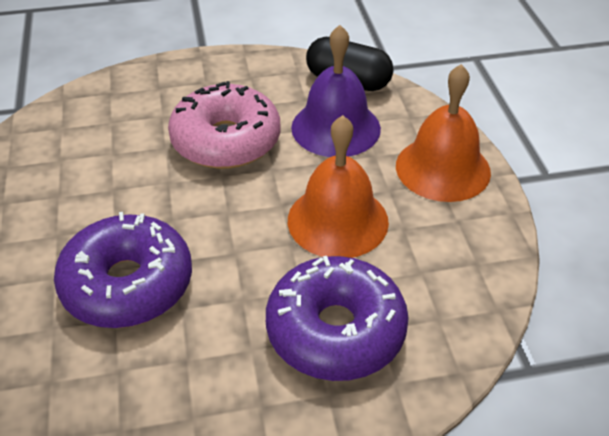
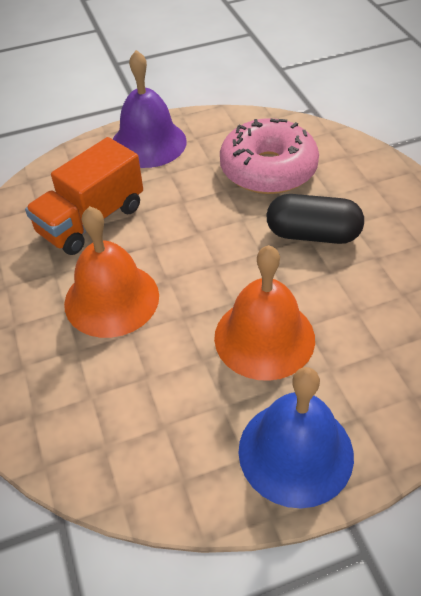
blue bell: none = 0 -> [238,367,354,508] = 1
orange truck: none = 0 -> [25,137,143,255] = 1
purple donut: [54,212,192,328] [266,256,409,381] = 2 -> none = 0

